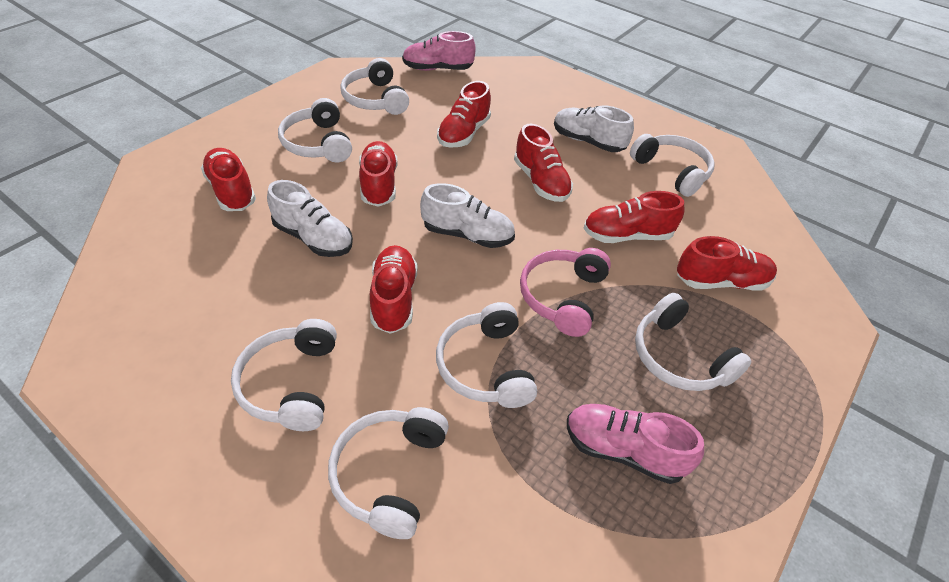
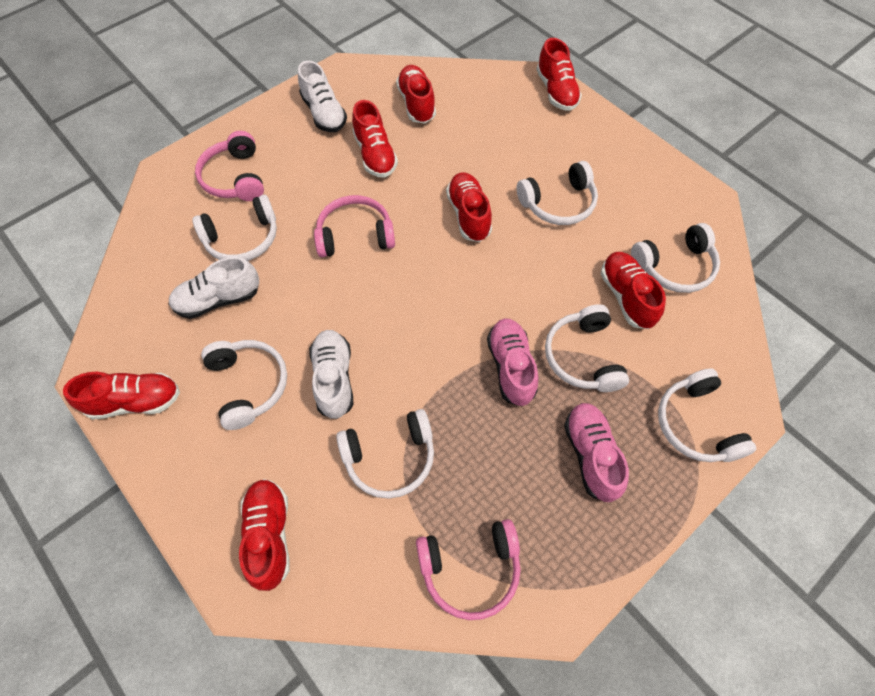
pink headphones: [520,248,611,337] = 1 -> [195,131,264,201] [314,195,395,257] [416,519,521,620] = 3

